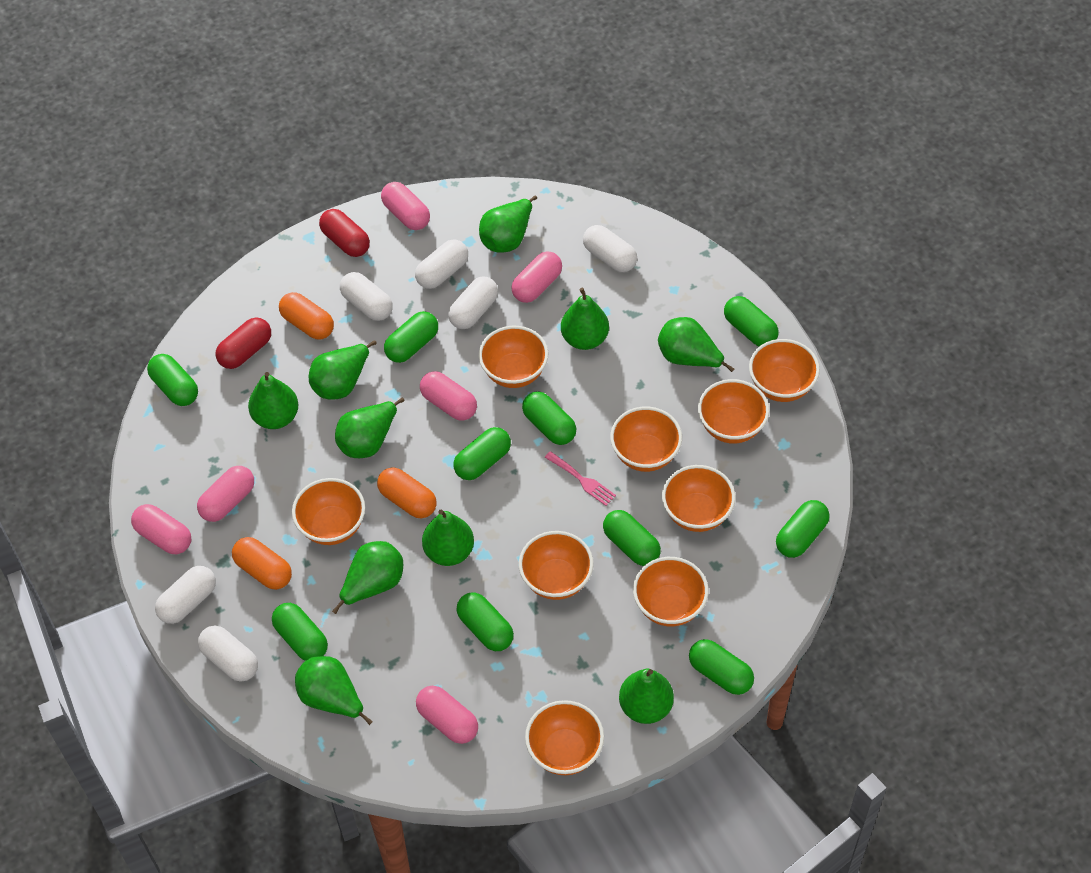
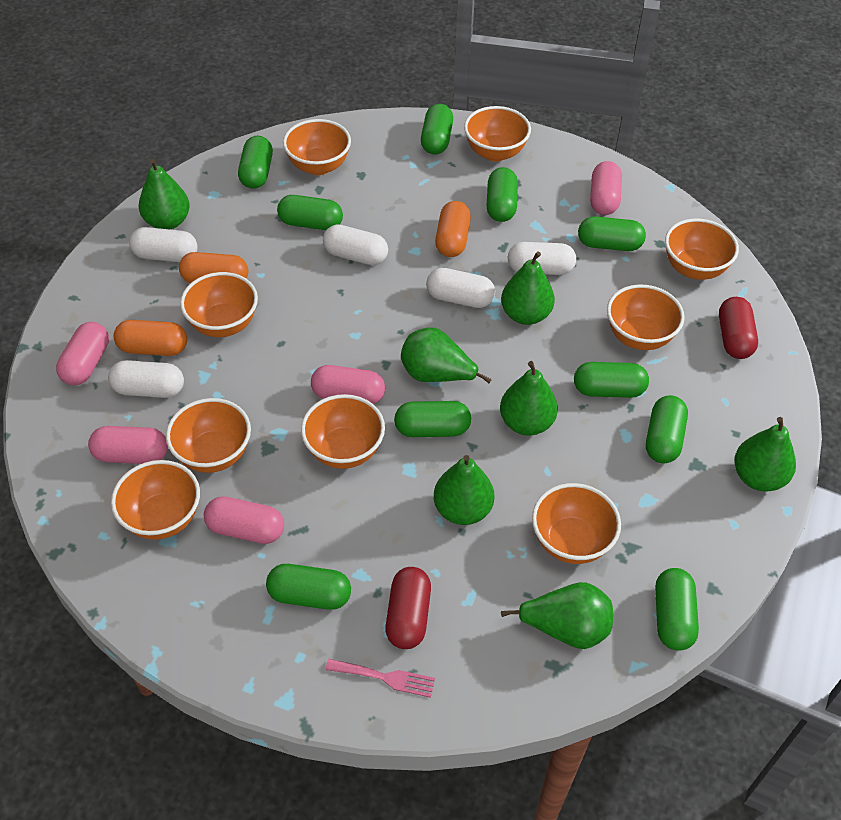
green pear: [248,372,298,429] [295,656,373,725] [309,340,377,400] [332,541,403,614] [335,398,404,458] [422,510,474,566] [479,196,537,252] [561,287,609,350] [619,668,674,724] [658,317,734,372] = 10 -> [139,159,190,229] [401,327,492,384] [434,455,494,525] [500,361,558,436] [501,251,555,325] [501,582,613,649] [734,417,796,491] = 7
pink capsule: [131,504,191,554] [197,466,254,522] [381,182,430,230] [416,686,478,744] [420,371,477,421] [511,251,562,303] = 6 -> [56,322,109,385] [88,426,168,464] [204,496,284,544] [311,365,385,404] [590,161,622,215] = 5
white capsule: [155,566,216,624] [198,625,258,682] [340,272,393,321] [415,239,468,289] [448,276,498,329] [583,225,637,272] = 6 -> [108,360,184,398] [129,227,198,262] [323,224,388,265] [426,268,495,308] [508,242,576,275] = 5

